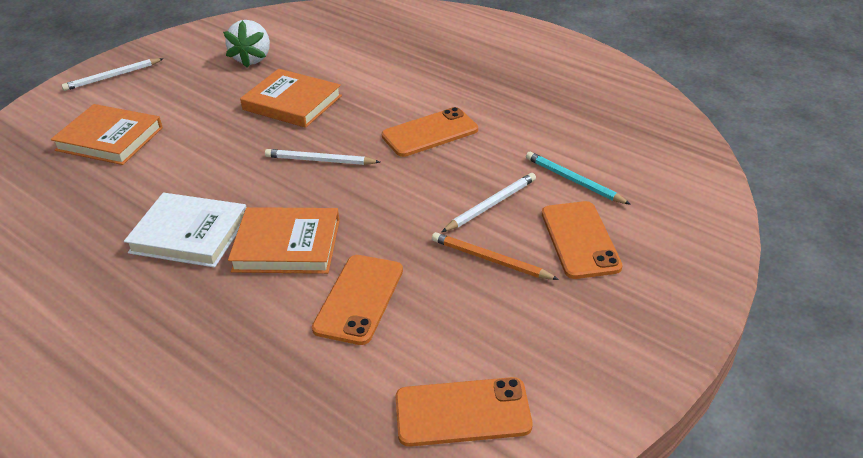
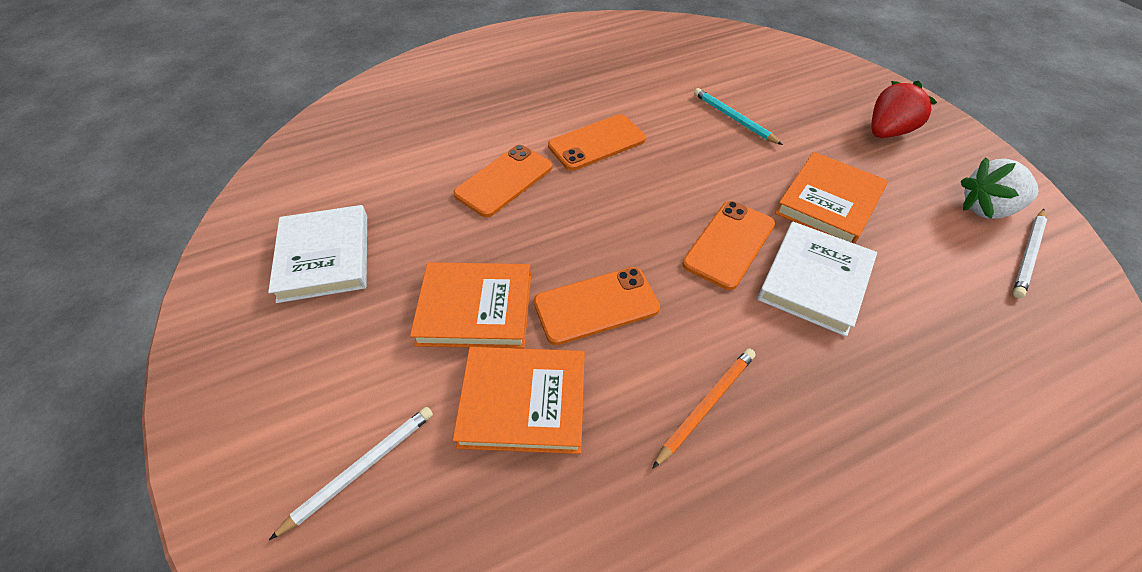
red strawberry: none = 0 -> [871,81,937,138] = 1
white book: [124,193,246,268] = 1 -> [268,205,367,303] [757,222,877,337] = 2
white pencil: [61,58,164,91] [265,149,380,165] [442,173,536,232] = 3 -> [269,407,433,540] [1013,209,1047,298] = 2

